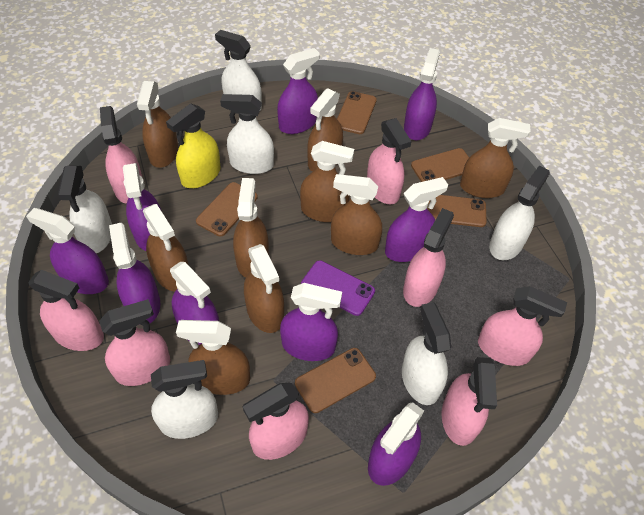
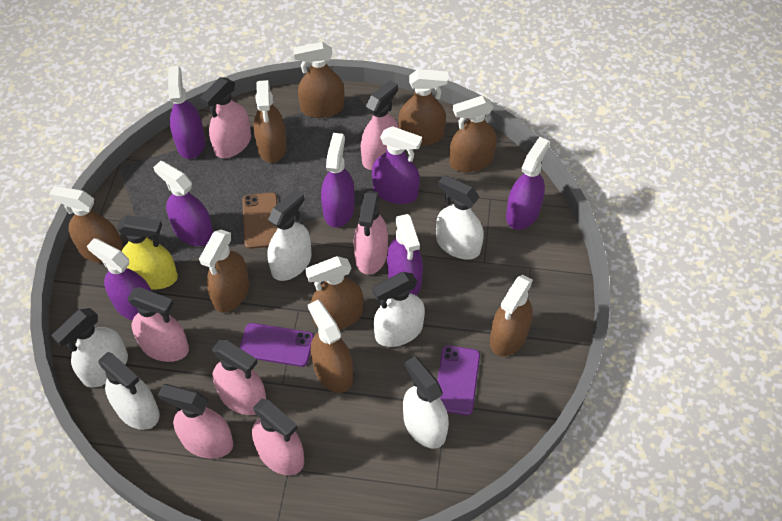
brown phone: [196,182,258,236] [295,348,376,413] [337,91,377,134] [411,148,469,182] [427,195,487,227] = 5 -> [242,192,278,249] = 1
pink spray bottle: [28,270,104,351] [99,299,170,386] [100,106,142,204] [243,383,309,460] [367,118,412,204] [403,208,454,307] [441,357,497,446] [478,286,567,366] = 8 -> [127,287,189,362] [158,384,233,459] [200,77,251,158] [212,340,266,415] [252,398,304,475] [354,191,388,274] [361,80,399,170] = 7
purple phone: [301,260,375,316] = 1 -> [240,323,314,367] [437,345,480,415] = 2
purple spray bottle: [26,208,109,294] [109,223,160,325] [123,163,161,251] [170,262,219,345] [277,48,320,134] [280,283,342,361] [368,402,424,486] [385,177,448,262] [404,48,440,140] = 9 -> [87,238,152,321] [153,161,213,246] [168,66,205,159] [321,133,355,228] [372,126,422,204] [387,214,423,295] [506,137,550,230] = 7

